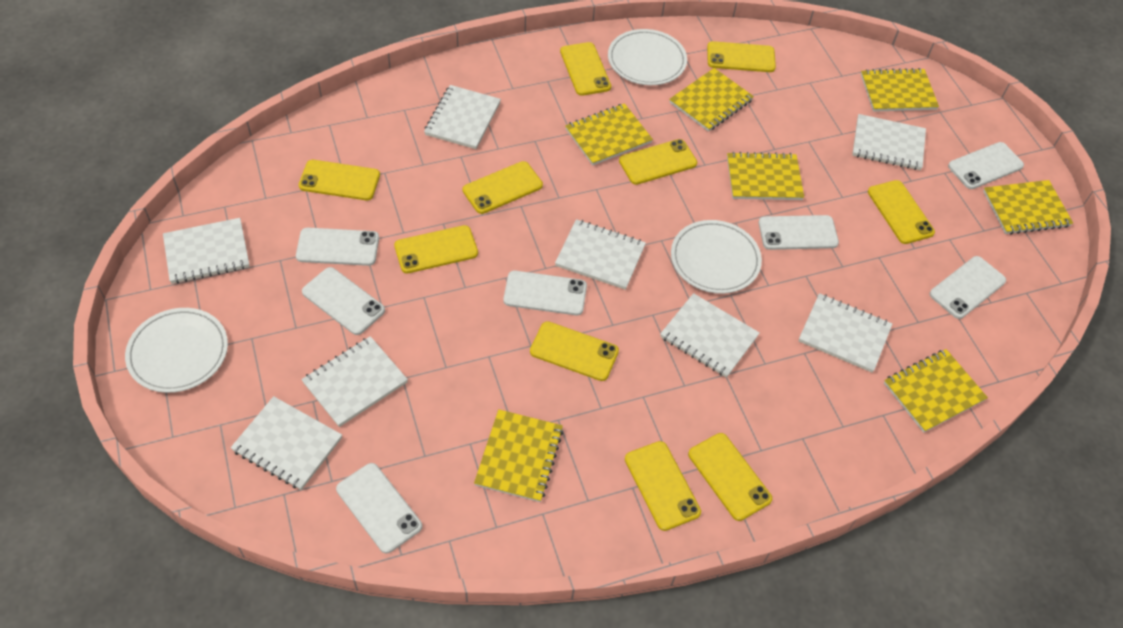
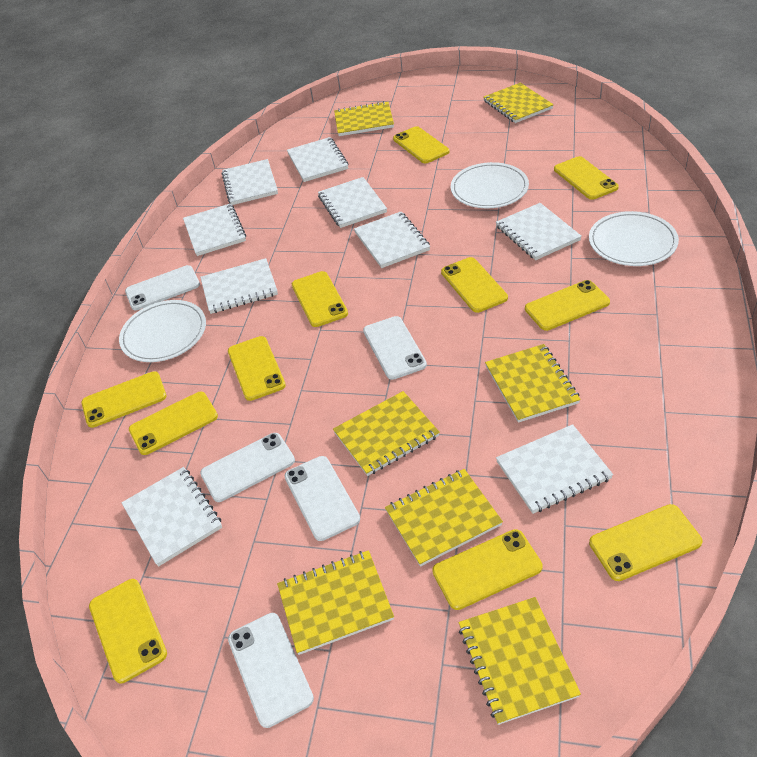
white notebook: [163,218,250,284] [231,396,342,490] [301,336,408,427] [424,85,501,149] [555,219,646,290] [660,293,760,378] [799,293,892,372] [852,114,926,170] = 8 -> [122,467,222,567] [183,203,246,256] [200,258,278,314] [222,159,278,205] [287,137,349,182] [318,177,387,228] [354,212,430,268] [496,203,582,260] [496,424,613,514] = 9
white phone: [296,228,379,266] [302,267,385,335] [336,463,422,553] [504,271,587,315] [759,215,839,250] [930,256,1006,319] [948,142,1024,189] = 7 -> [125,265,200,310] [200,433,295,502] [228,613,314,728] [285,456,360,541] [363,316,427,380] = 5
yellow phone: [299,160,380,200] [394,225,478,273] [463,161,543,214] [530,321,619,381] [560,42,611,96] [619,139,697,185] [625,441,701,531] [688,433,772,521] [707,41,776,72] [868,180,935,244] = 10 -> [81,371,166,428] [89,579,167,683] [129,392,218,455] [228,336,286,401] [292,271,348,327] [393,126,450,163] [432,529,543,610] [441,257,508,313] [525,280,610,331] [554,156,619,200] [589,504,703,581] = 11

